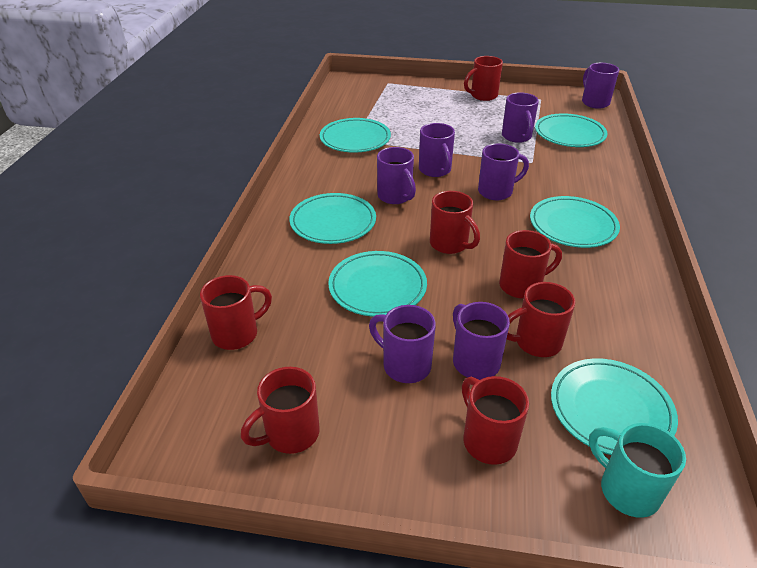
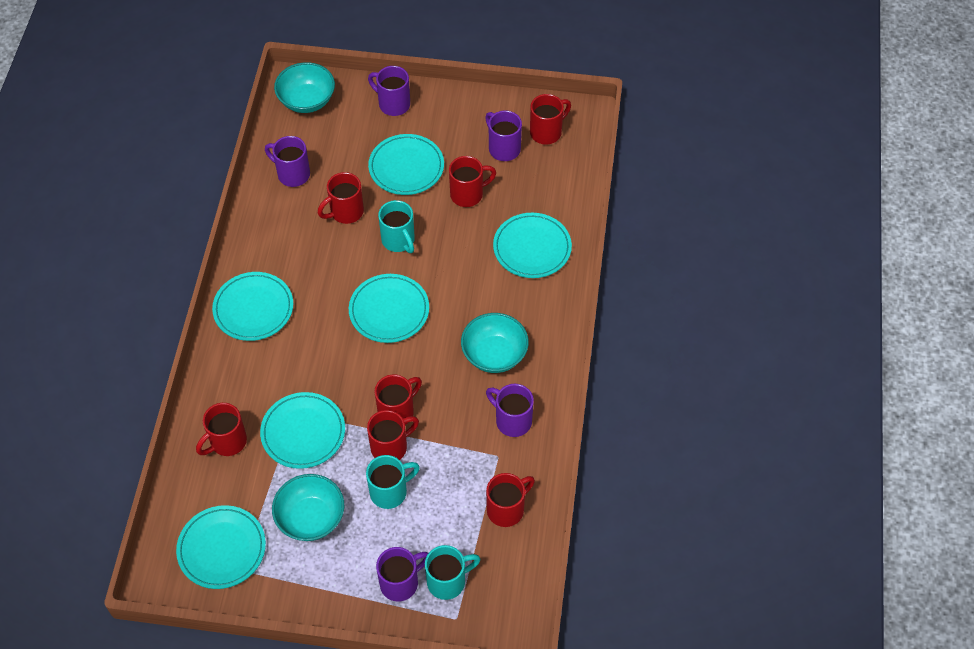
purple mug: [369,305,436,383] [377,147,416,204] [419,123,455,177] [453,302,510,380] [478,143,529,200] [502,92,539,143] [582,63,619,109] = 7 -> [265,136,310,187] [368,66,410,116] [376,547,428,601] [485,110,522,161] [486,384,534,437] = 5
turquoise bowl: none = 0 -> [272,474,344,541] [274,62,335,113] [461,313,529,373] = 3
turquoise mug: [589,423,686,518] = 1 -> [366,455,420,509] [378,200,415,253] [425,545,480,600] = 3

